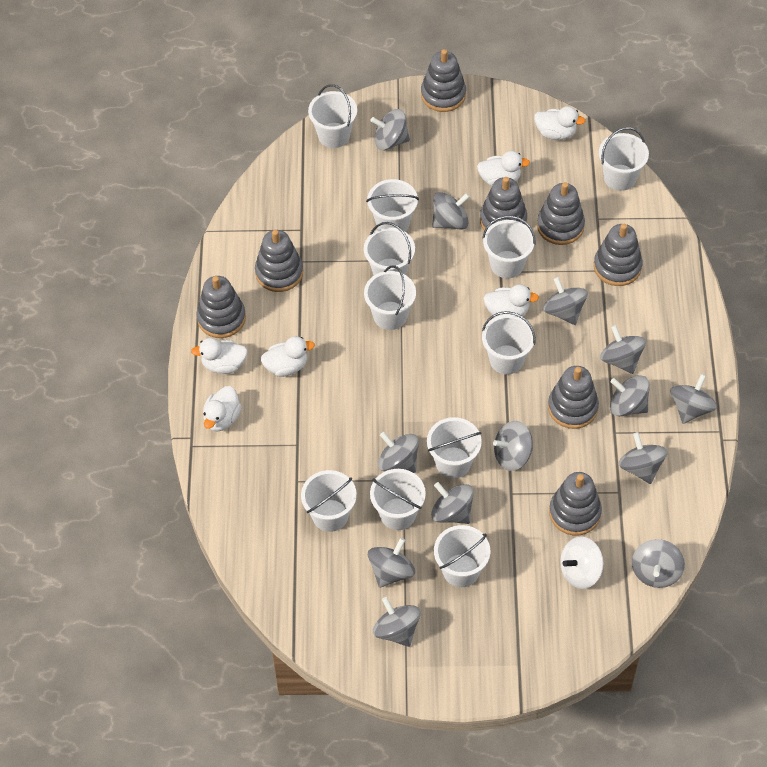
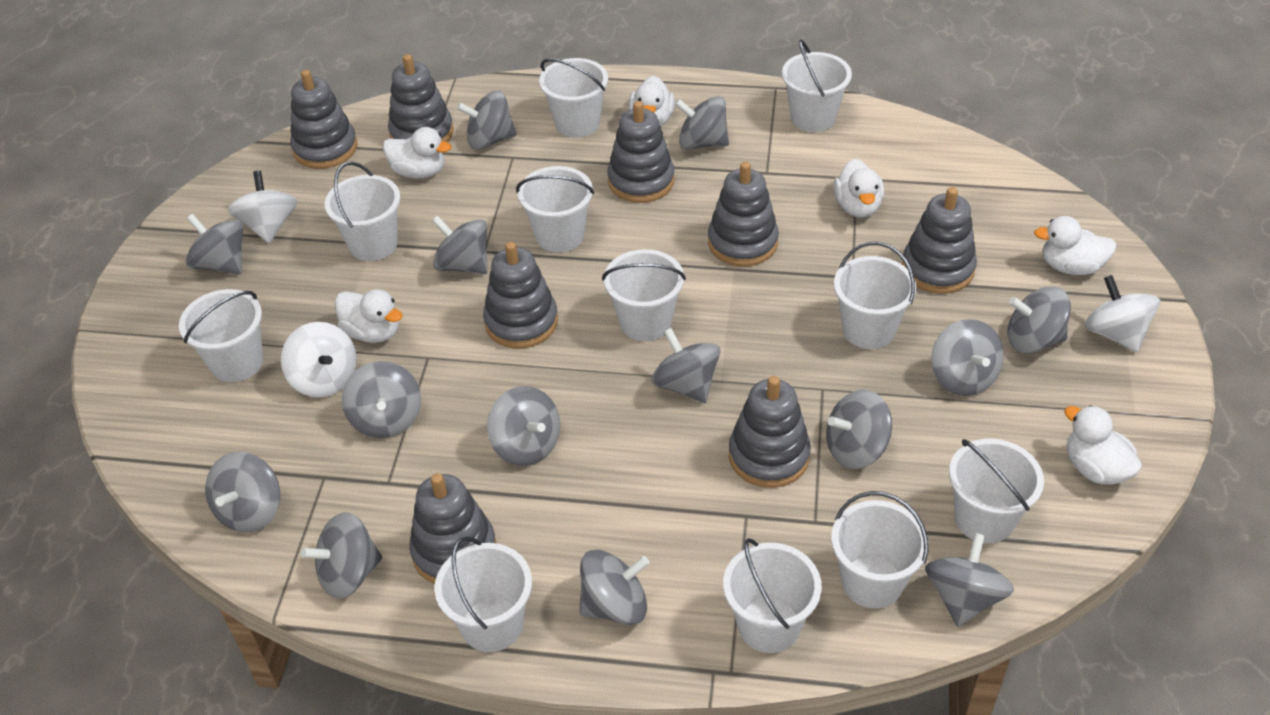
grey spinning top: [368,538,415,588] [370,109,410,150] [373,597,421,647] [378,432,419,473] [431,482,474,524] [432,192,470,229] [493,421,533,471] [543,277,588,325] [600,325,646,374] [610,375,650,416] [618,432,668,484] [632,539,685,588] [670,374,717,424] = 13 -> [185,214,243,274] [205,452,280,533] [301,512,382,599] [342,361,421,438] [432,215,488,274] [457,91,516,150] [487,386,560,466] [579,550,650,625] [651,328,720,403] [675,96,729,150] [826,390,892,469] [925,533,1014,627] [931,319,1004,396] [1007,287,1071,353] = 14
white spinning top: [560,536,603,589] = 1 -> [228,171,297,243] [281,322,357,398] [1085,275,1160,352] = 3

